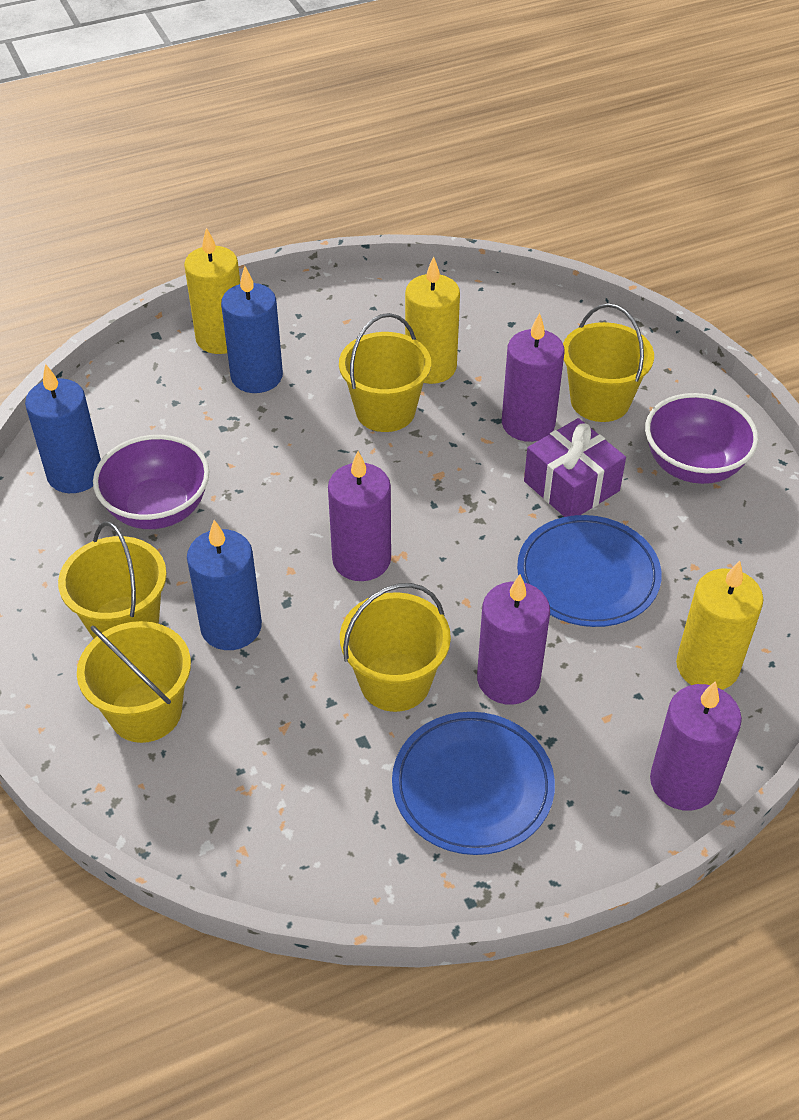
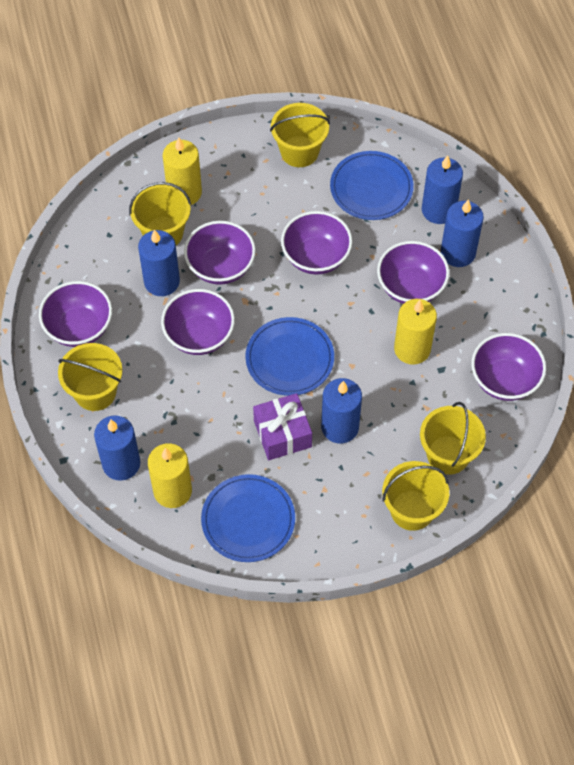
blue candle: [25,364,101,493] [187,520,262,650] [221,266,283,393] = 3 -> [94,415,140,481] [138,229,180,296] [321,378,362,443] [422,155,463,224] [441,199,484,267] = 5
blue plate: [392,712,555,855] [517,515,662,627] = 2 -> [201,474,295,562] [245,317,334,396] [330,151,414,220] = 3
purple bowl: [93,435,210,529] [645,393,759,484] = 2 -> [39,281,112,347] [161,289,235,355] [184,221,256,285] [281,211,353,275] [377,241,450,304] [471,333,546,401] = 6
purple candle: [328,451,391,581] [477,574,550,705] [502,313,564,442] [650,681,742,811] = 4 -> none = 0

